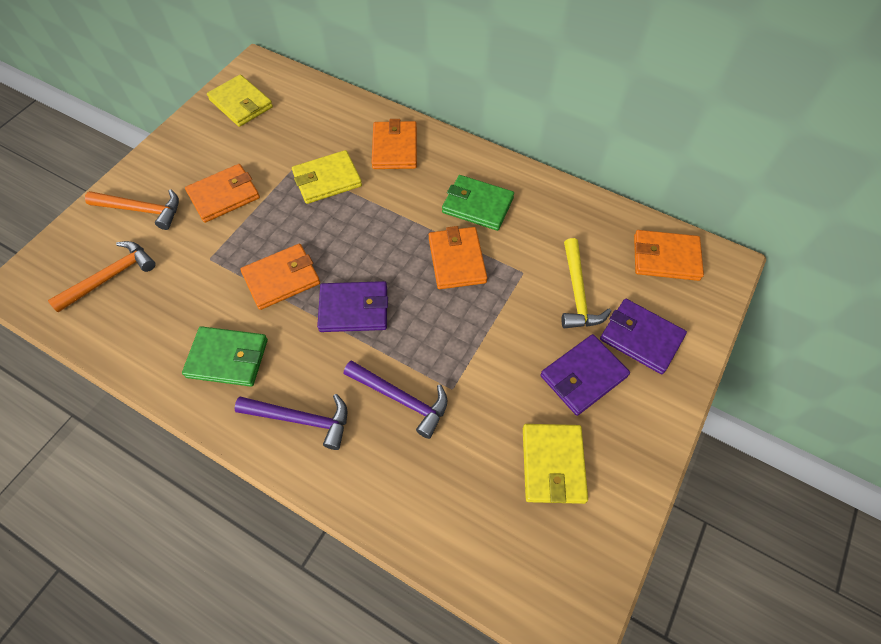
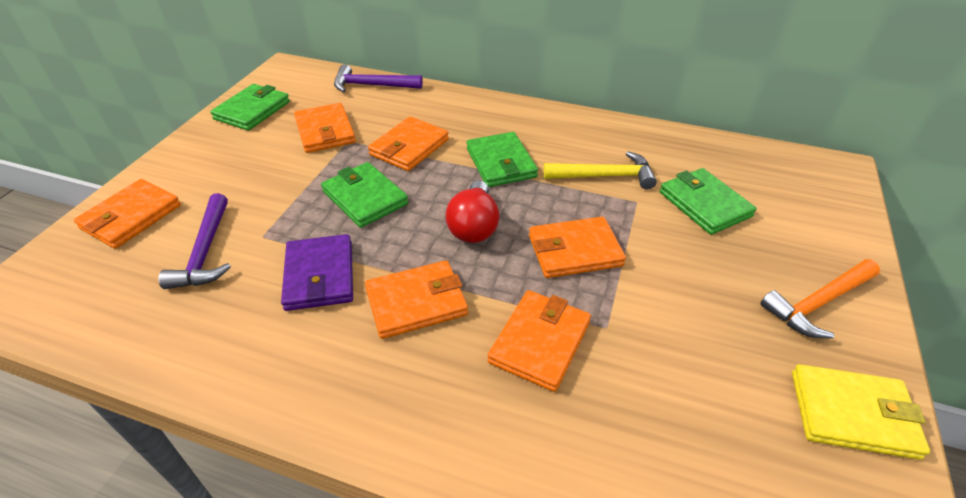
green wallet: [182,326,268,387] [442,175,514,231] = 2 -> [210,84,290,131] [321,162,408,228] [467,132,538,187] [660,168,757,235] = 4
orange hammer: [48,241,156,313] [85,189,179,230] = 2 -> [760,259,880,339] = 1
orange wallet: [185,164,260,223] [240,244,320,310] [372,119,417,169] [429,226,487,289] [634,230,704,281] = 5 -> [74,179,181,249] [294,103,356,153] [365,260,468,339] [368,117,449,171] [488,290,591,392] [529,217,626,278] = 6
purple wallet: [317,281,388,332] [540,334,630,416] [600,299,687,374] = 3 -> [281,234,353,311] = 1
red light bulb: none = 0 -> [445,181,499,243] = 1
yellow wallet: [207,75,273,127] [292,150,362,204] [523,424,588,504] = 3 -> [792,364,930,460] = 1

